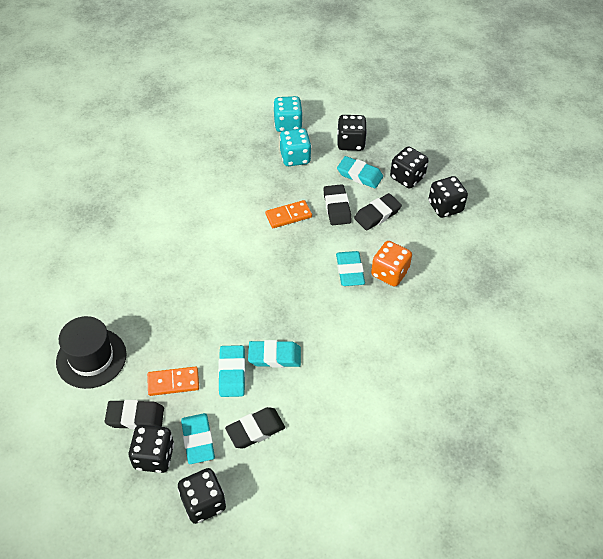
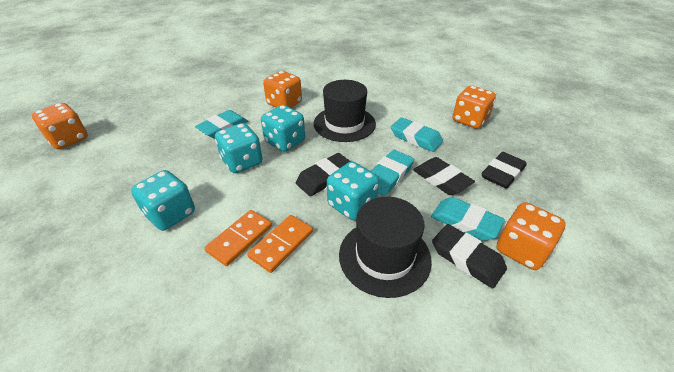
black dice: [129,425,174,473] [178,468,226,524] [337,115,367,151] [390,146,428,188] [428,176,468,218] = 5 -> none = 0
black hat: [56,316,127,389] = 1 -> [313,80,376,142] [339,197,432,298] = 2
orange dice: [371,241,412,287] = 1 -> [32,103,88,149] [263,71,302,108] [452,86,496,129] [497,202,566,270] = 4
turquoise dice: [273,96,303,132] [279,128,312,166] = 2 -> [131,170,195,231] [215,123,262,173] [261,105,305,152] [327,161,379,220] = 4
turquoise eraser: [181,413,215,464] [218,345,245,397] [248,340,301,368] [336,251,365,286] [337,156,383,189] = 5 -> [195,110,248,139] [371,150,414,196] [391,117,443,152] [431,197,505,241] = 4

